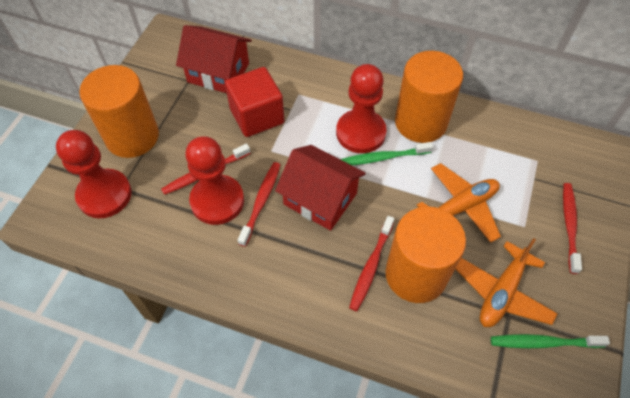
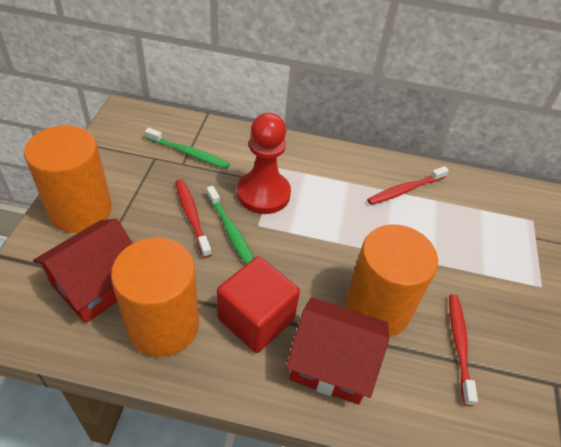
orange plane: [417,163,501,243] [455,238,558,327] = 2 -> none = 0
red pawn: [56,130,132,218] [185,136,244,225] [336,64,387,153] = 3 -> [237,113,291,214] = 1
red toothbrush: [161,143,251,195] [238,162,280,247] [349,216,394,311] [563,183,582,274] = 4 -> [175,179,212,258] [367,166,449,205] [449,294,478,406] = 3

